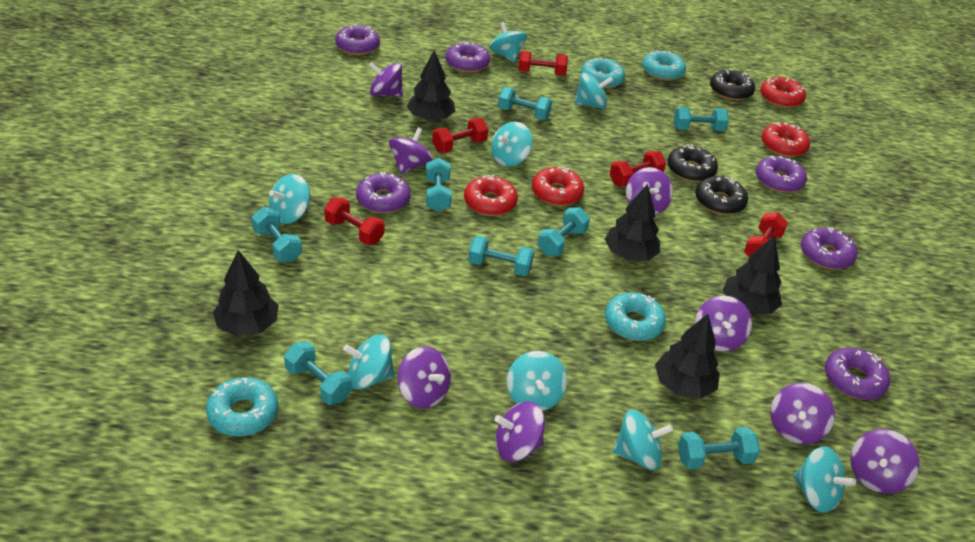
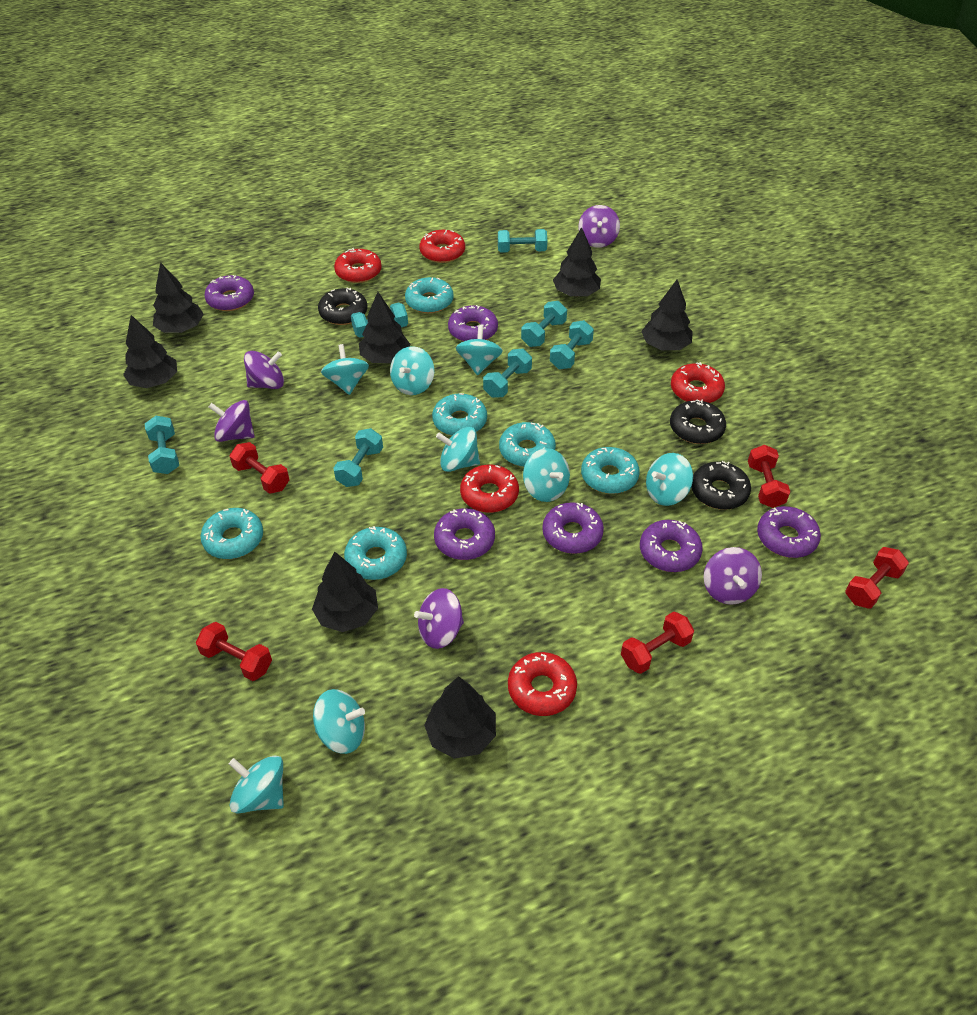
black tree: [212,250,279,336] [407,50,455,121] [605,184,660,261] [655,314,720,399] [723,235,782,314] = 5 -> [123,315,177,388] [153,262,204,333] [312,551,378,632] [359,292,410,363] [424,676,496,759] [553,227,601,297] [641,279,693,350] = 7
purple spinning top: [368,62,403,97] [389,128,433,174] [398,346,451,408] [495,401,545,462] [626,167,673,215] [695,296,752,352] [770,383,835,444] [850,429,919,494] = 8 -> [209,400,255,442] [244,351,284,389] [414,588,464,649] [578,205,620,248] [704,547,762,605] = 5
red donut: [464,175,518,216] [532,167,584,206] [760,77,806,108] [761,122,810,157] = 4 -> [334,248,382,283] [419,230,465,263] [460,465,519,513] [508,652,577,716] [671,362,725,403] = 5
turquoise donut: [206,377,278,437] [581,57,625,89] [605,292,666,341] [642,50,686,81] = 4 -> [200,508,263,559] [344,526,407,580] [405,277,454,313] [432,393,487,436] [499,422,556,467] [581,447,640,494] = 6
turquoise dumbbell: [252,207,302,262] [284,341,352,405] [426,158,452,212] [468,235,534,276] [498,87,552,120] [537,207,590,256] [674,107,729,131] [678,427,760,469] = 8 -> [145,416,179,474] [333,428,383,487] [351,303,408,338] [483,349,532,398] [498,229,547,253] [521,301,567,347] [550,320,594,369] = 7

